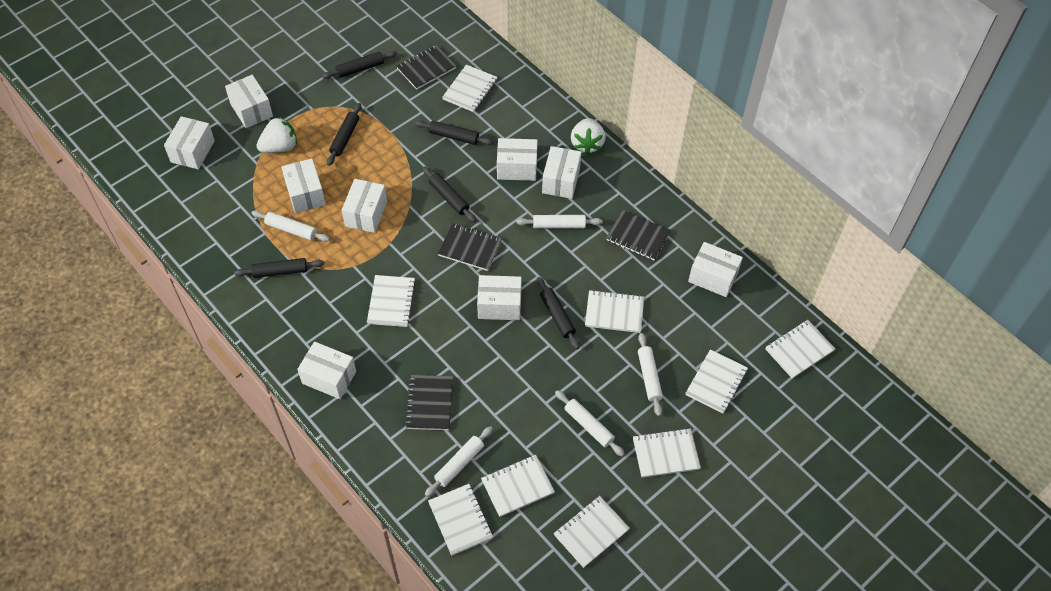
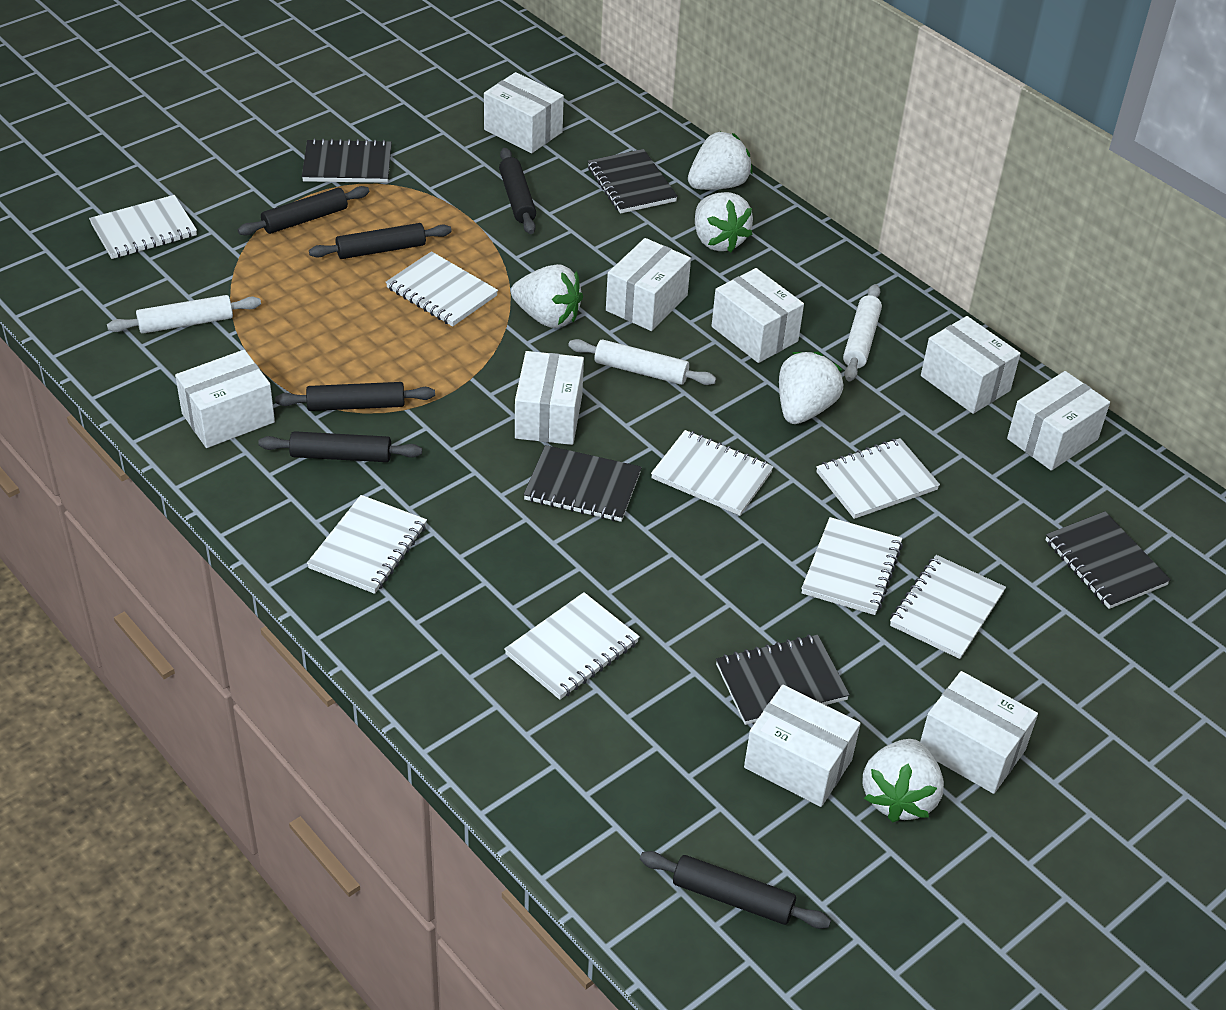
black notebook: [396,45,457,90] [405,375,453,430] [438,223,502,271] [606,210,671,260] = 4 -> [302,138,392,183] [523,445,642,522] [588,149,678,214] [716,634,850,725] [1045,511,1171,609] = 5
white notebook: [367,275,416,327] [428,484,493,556] [442,64,497,112] [481,455,555,517] [554,496,630,568] [585,290,644,333] [633,428,701,478] [685,349,748,414] [765,320,835,379] = 9 -> [89,195,197,259] [307,495,427,594] [386,251,498,327] [504,592,640,700] [651,430,774,516] [801,517,903,615] [816,438,940,519] [890,555,1006,659] = 8
white rolling pin: [252,210,330,242] [425,426,493,497] [516,215,603,229] [555,390,625,457] [638,333,663,416] = 5 -> [107,295,261,334] [568,339,716,385] [843,284,882,381] = 3
white strawberry: [256,117,297,153] [571,118,606,155] = 2 -> [511,264,583,328] [688,132,752,190] [695,192,753,253] [779,352,843,424] [862,739,944,823] = 5

